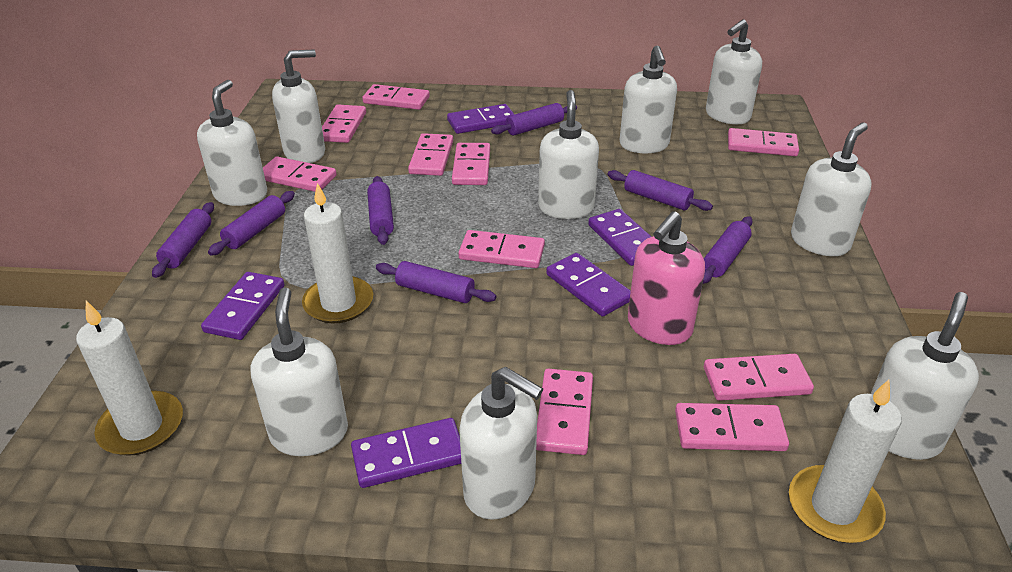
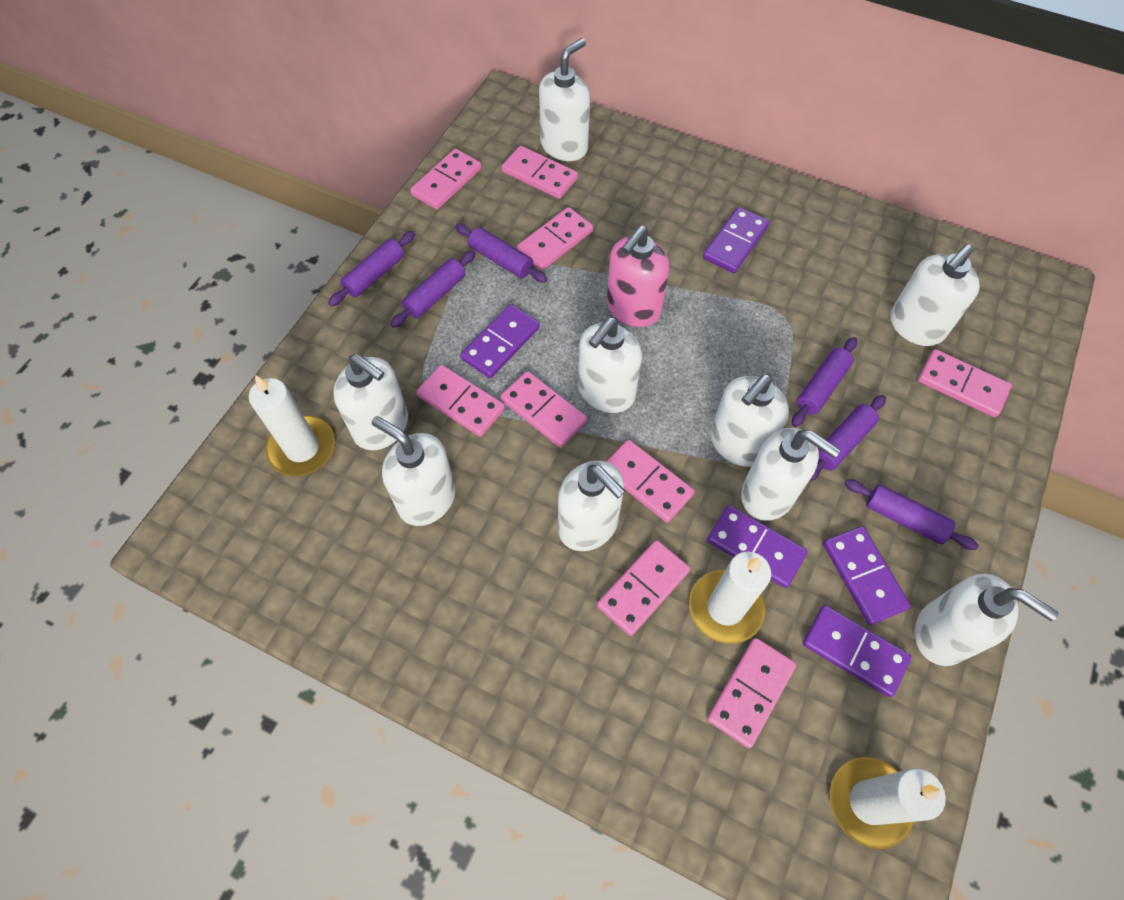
pink domino: [263,156,337,192] [322,105,366,143] [362,84,430,110] [408,133,453,176] [452,143,490,185] [458,230,545,268] [536,369,593,455] [675,403,789,451] [704,354,814,401] [728,128,799,156] = 10 -> [410,149,481,210] [416,365,505,437] [500,371,587,448] [502,146,578,199] [517,207,593,270] [597,540,690,636] [606,440,694,523] [707,638,796,748] [918,349,1012,417] = 9
purple rolling pin: [152,202,214,278] [208,191,295,256] [367,176,394,245] [376,261,496,303] [491,103,577,135] [608,170,713,211] [703,216,753,284] = 7 -> [328,231,415,306] [390,251,476,328] [455,224,547,283] [792,337,857,427] [809,395,886,481] [845,479,979,550] = 6

